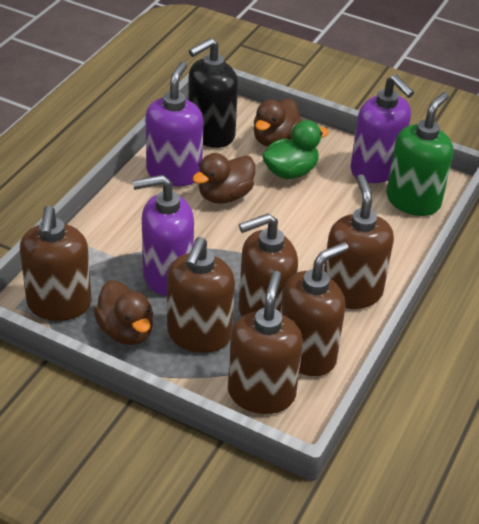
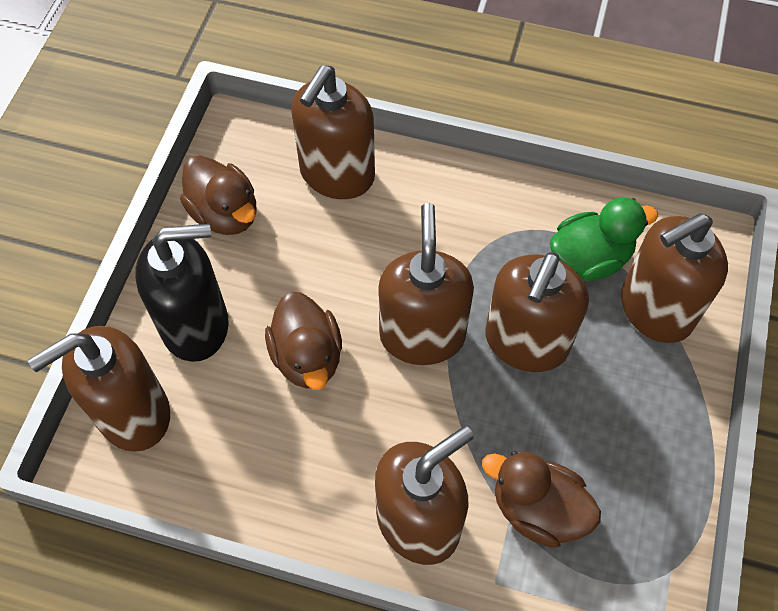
green soap dispenser: [386,92,453,216] = 1 -> none = 0
purple soap dispenser: [133,175,194,296] [145,62,203,186] [351,75,414,183] = 3 -> none = 0

